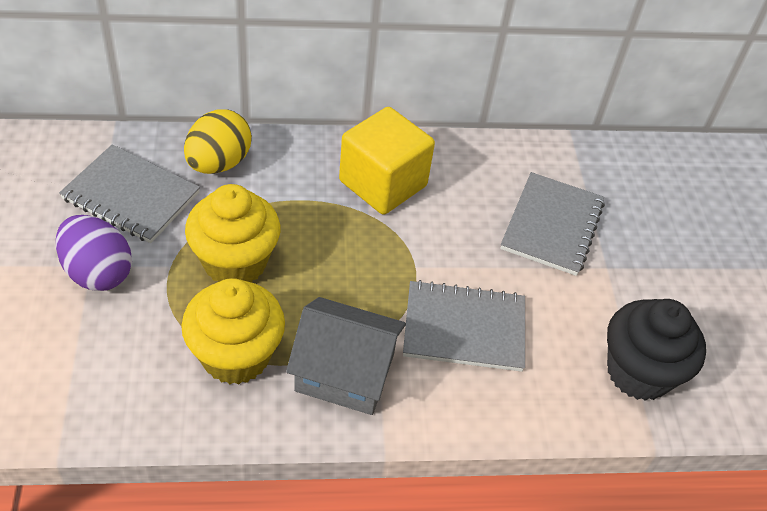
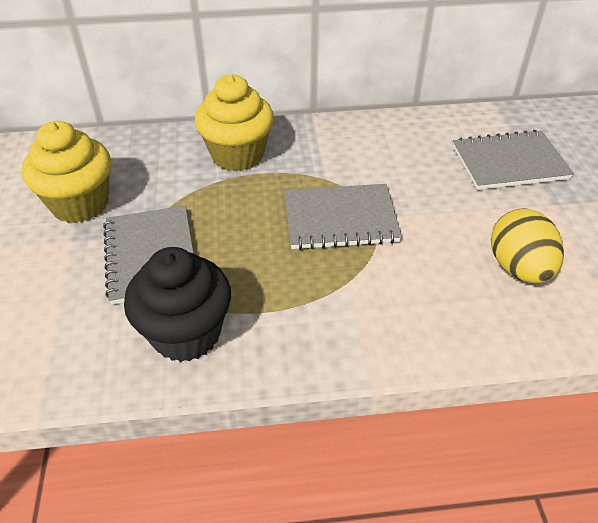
grey house: [286,297,406,415] = 1 -> none = 0
purple egg: [56,215,132,291] = 1 -> none = 0
yellow cube: [339,107,435,215] = 1 -> none = 0

